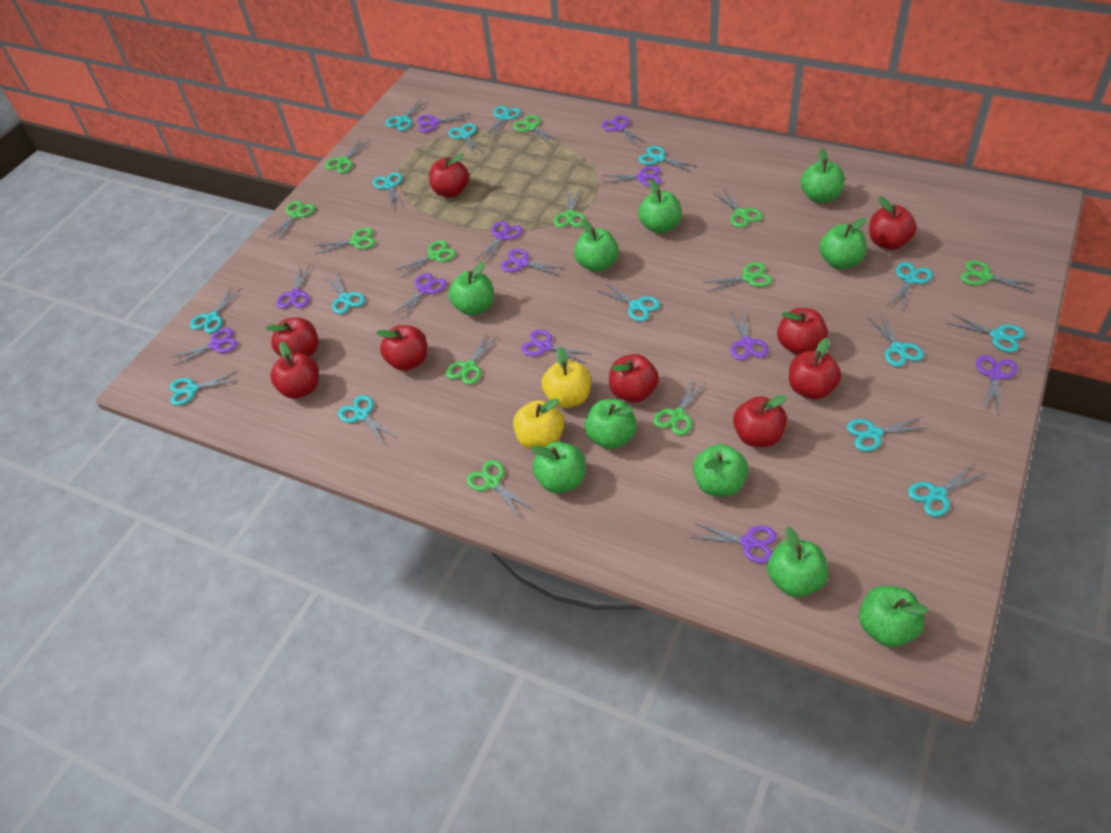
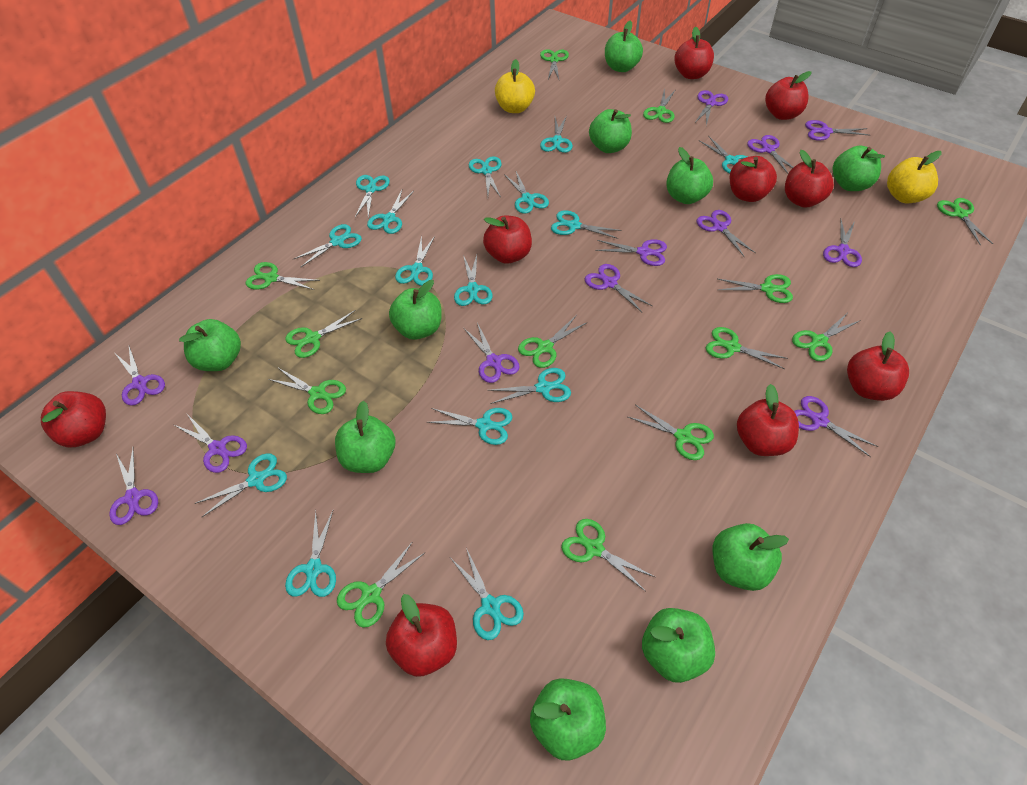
green scissors: [268,201,315,241] [314,228,375,254] [325,139,370,173] [394,240,456,278] [446,332,498,385] [467,460,532,517] [513,115,559,144] [554,188,586,228] [653,379,706,435] [703,262,772,292] [713,188,763,228] [961,260,1036,293] = 12 -> [246,262,320,290] [268,367,346,414] [285,310,362,358] [337,543,425,628] [518,315,588,368] [540,49,569,79] [561,519,655,592] [628,405,714,460] [643,88,676,123] [706,327,788,369] [718,274,793,303] [792,313,861,361] [937,198,993,245] = 13

